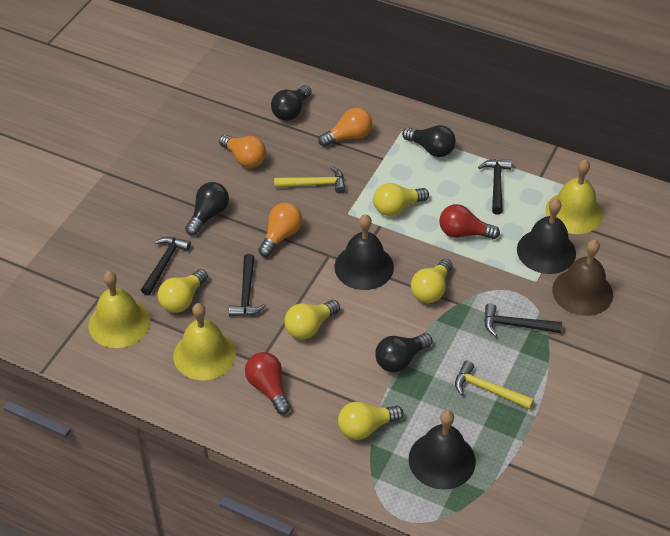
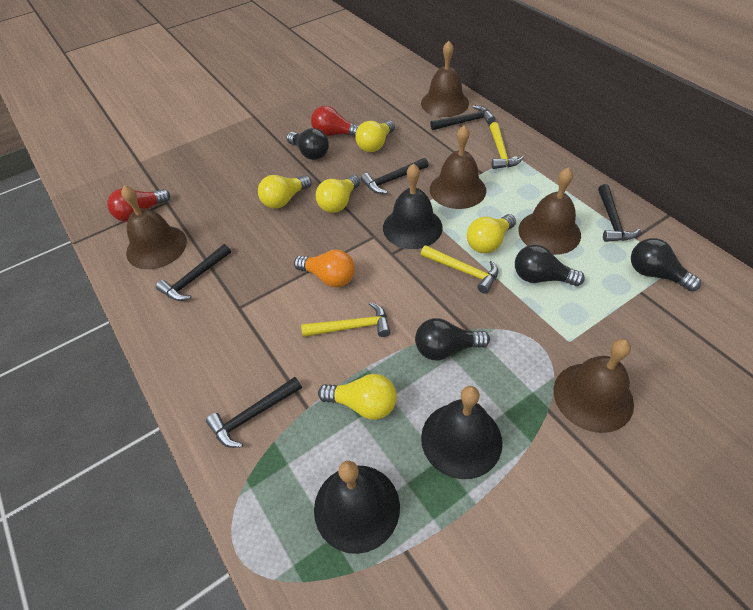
black hammer: [141,237,191,296] [229,254,266,316] [478,159,512,215] [484,303,562,337] = 4 -> [156,244,231,301] [206,377,302,448] [361,158,428,194] [431,105,495,130] [598,184,641,242] = 5
brown bell: [552,240,613,316] = 1 -> [121,185,187,269] [421,41,469,117] [430,125,486,209] [518,167,581,255] [553,339,634,433] = 5
orange light bulb: [219,135,266,168] [258,203,302,257] [318,107,372,147] = 3 -> [294,250,355,287] = 1
yellow bell: [89,271,150,348] [173,303,236,380] [545,159,603,234] = 3 -> none = 0
yellow hammer: [274,166,345,194] [455,361,534,410] = 2 -> [301,302,390,337] [421,245,498,294] [490,122,524,169] = 3

